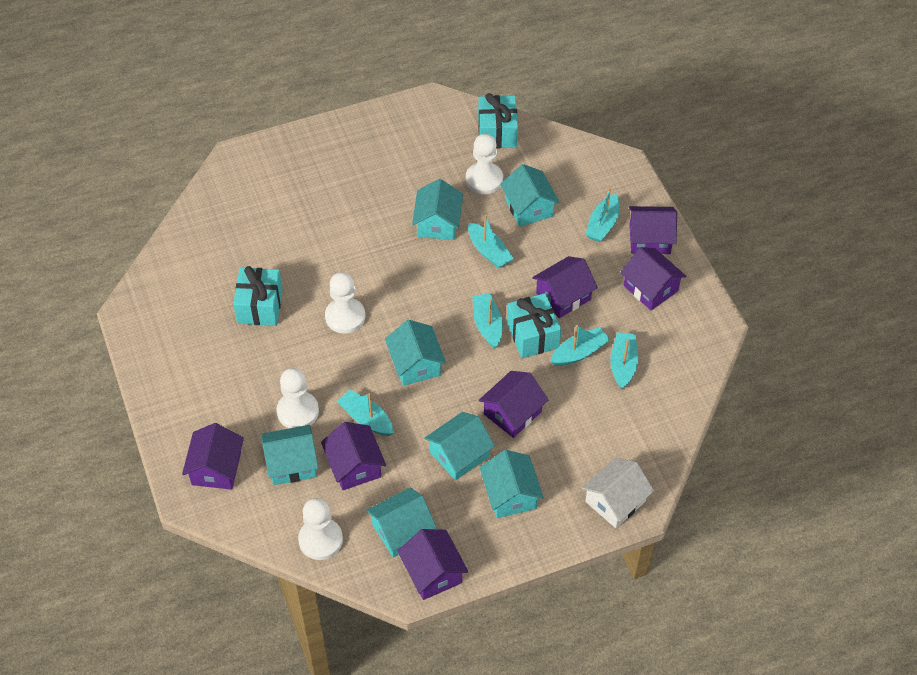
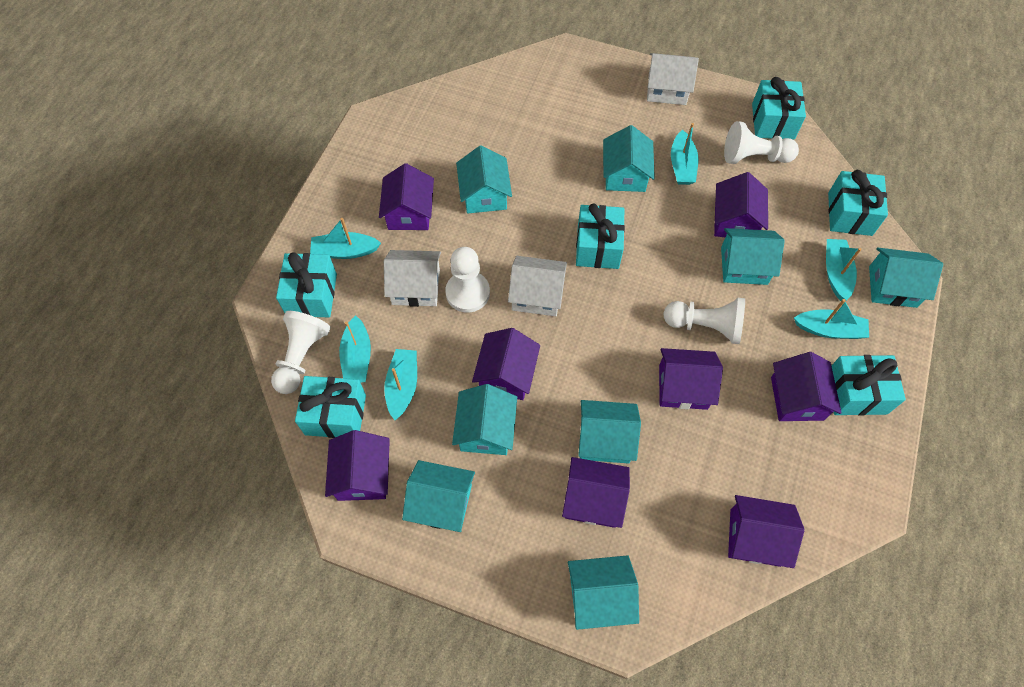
purple house: [182,423,244,490] [321,422,386,490] [397,529,468,600] [479,371,548,438] [532,256,598,318] [620,247,687,310] [629,206,677,254] = 7 -> [325,430,390,501] [379,163,434,230] [472,328,540,400] [562,457,630,528] [659,348,723,410] [714,172,768,237] [728,495,804,568] [771,352,842,421] = 8
turquoise gift: [233,266,283,326] [478,93,518,148] [507,293,561,358] = 3 -> [276,252,337,317] [295,376,366,438] [576,203,625,269] [752,77,806,140] [828,170,888,236] [831,355,906,416] = 6
turquoise house: [261,425,318,485] [366,487,437,558] [385,320,446,386] [412,179,463,240] [424,412,495,480] [479,450,544,518] [500,164,560,227] = 7 -> [402,460,475,532] [452,384,517,455] [456,145,512,213] [568,555,639,630] [578,400,641,464] [603,125,655,192] [721,228,785,285] [869,248,943,308] = 8
white house: [581,458,654,528] = 1 -> [384,250,441,307] [508,256,567,316] [647,53,699,105] = 3

